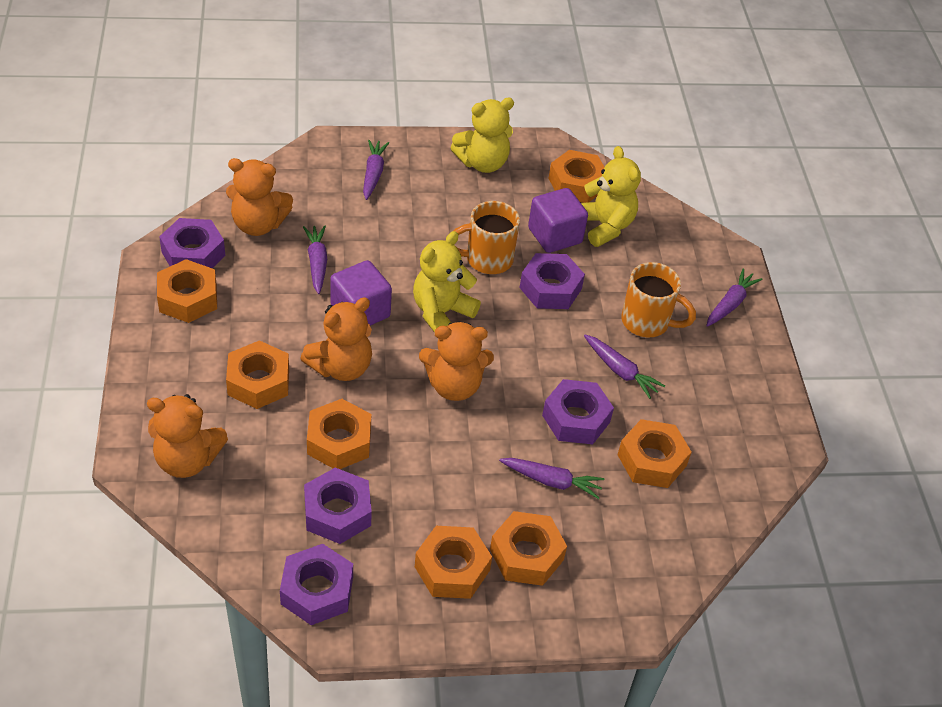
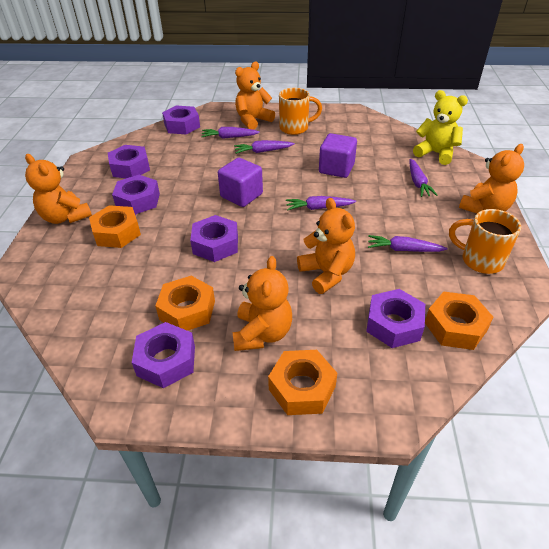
orange nut: [157,259,217,323] [226,340,289,409] [307,399,371,469] [415,526,492,599] [490,511,567,586] [548,150,605,203] [618,419,692,488] = 7 -> [89,205,141,248] [155,276,215,331] [268,350,337,415] [425,292,493,350] = 4
orange teddy bear: [147,394,228,478] [226,158,293,236] [300,297,372,381] [419,321,494,401] = 4 -> [25,154,92,224] [233,256,292,351] [235,62,275,130] [297,198,355,294] [459,144,524,213] = 5
purple nut: [159,218,225,268] [280,544,353,625] [304,467,372,544] [520,253,585,309] [542,379,614,444] = 5 -> [108,145,150,178] [112,175,160,215] [132,322,195,388] [162,105,200,135] [190,215,238,262] [366,289,425,348] = 6
yellow teddy bear: [413,231,481,333] [450,98,514,173] [581,146,641,247] = 3 -> [413,90,468,165] = 1

